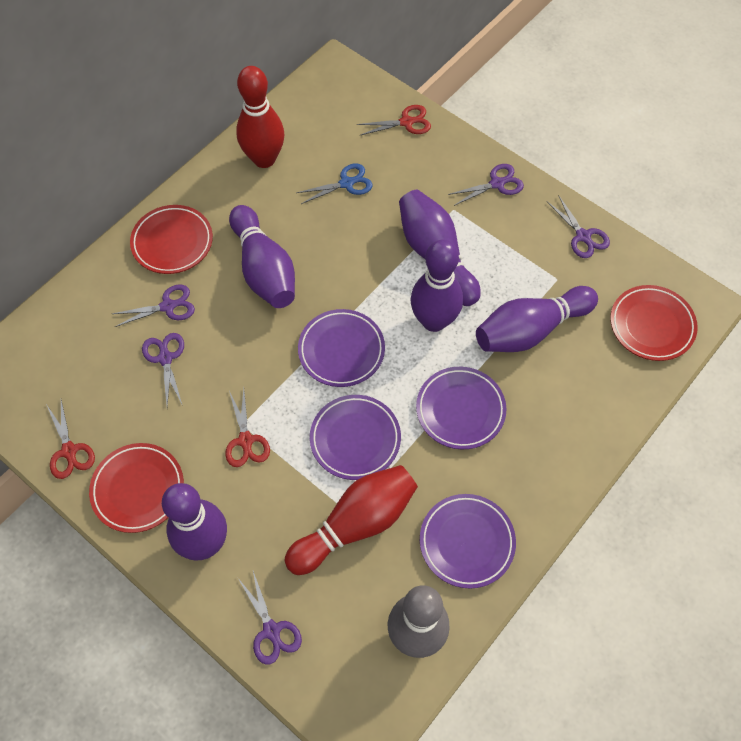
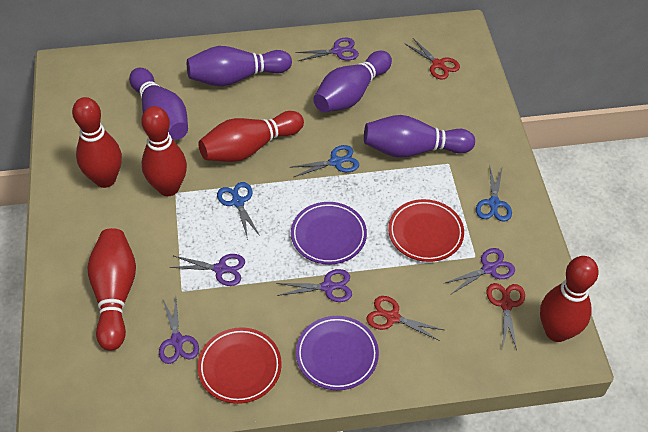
blue scissors: [296,164,373,204] = 1 -> [217,182,260,240] [292,145,359,177] [476,167,512,222] = 3
grey bowling pin: [388,585,449,658] = 1 -> none = 0
purple bowling pin: [162,483,227,561] [229,205,295,308] [399,190,481,306] [411,240,463,332] [476,286,598,352] = 5 -> [129,68,188,140] [187,46,292,86] [313,51,392,112] [364,115,475,157] = 4
purple plate: [298,309,385,387] [310,395,401,480] [416,367,506,449] [420,494,516,589] = 4 -> [291,202,367,265] [296,316,379,390] = 2
red bowling pin: [236,66,284,168] [285,465,418,575] = 2 -> [72,97,122,188] [88,228,136,351] [141,106,187,196] [198,111,304,162] [540,256,599,342] = 5
red plate: [89,443,184,533] [130,205,213,274] [610,285,698,361] = 3 -> [198,327,282,404] [388,199,464,262] = 2

